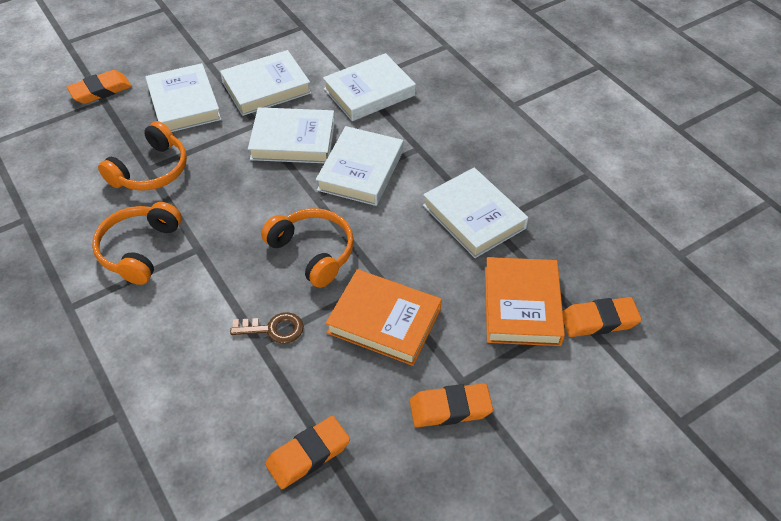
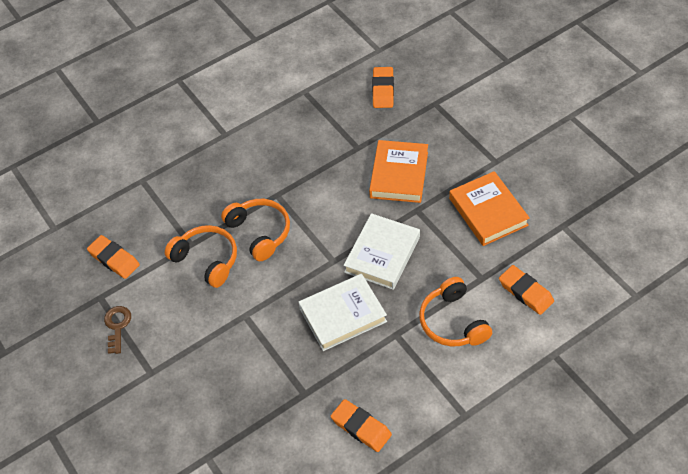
white book: [145,63,221,132] [220,50,311,116] [248,107,335,163] [316,126,403,206] [323,53,416,121] [423,168,528,258] = 6 -> [299,274,387,351] [344,213,420,290] = 2

